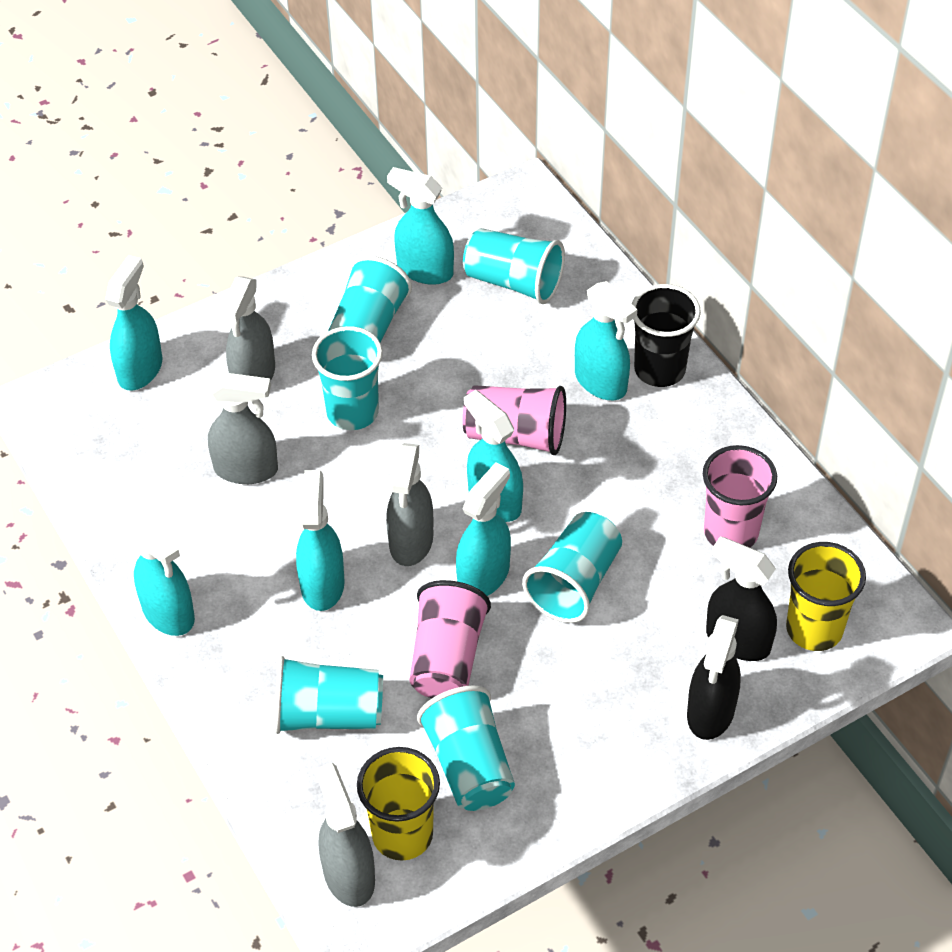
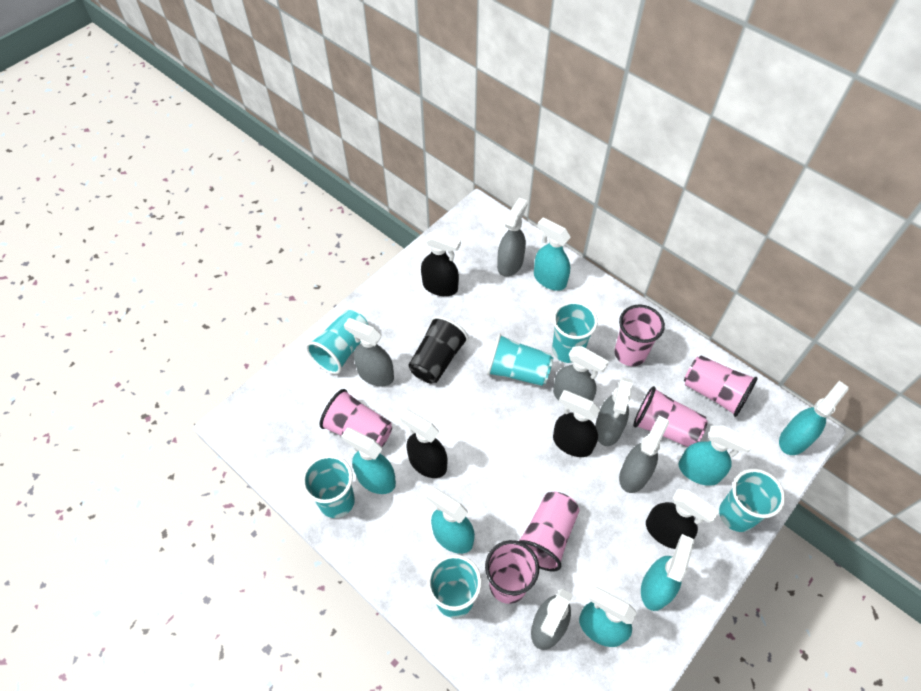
black spray bottle: [687,615,741,740] [706,536,777,661] = 2 -> [400,409,448,478] [421,230,461,296] [553,390,600,457] [646,489,719,549] = 4
grey spray bottle: [208,372,278,484] [220,276,275,381] [316,763,375,907] [386,443,433,566] = 4 -> [344,318,394,387] [497,198,528,277] [531,589,573,650] [553,346,609,401] [595,377,633,446] [619,415,669,493] = 6
pink cup: [409,580,491,698] [462,385,566,455] [703,445,777,548] = 3 -> [319,389,392,447] [485,540,539,604] [519,492,579,572] [614,305,665,366] [633,386,708,447] [684,355,758,417] = 6
yellow cup: [357,747,440,861] [786,542,866,651] = 2 -> none = 0

